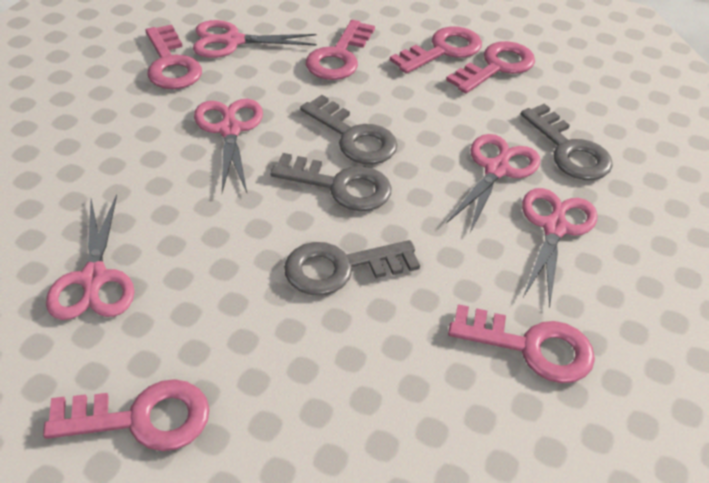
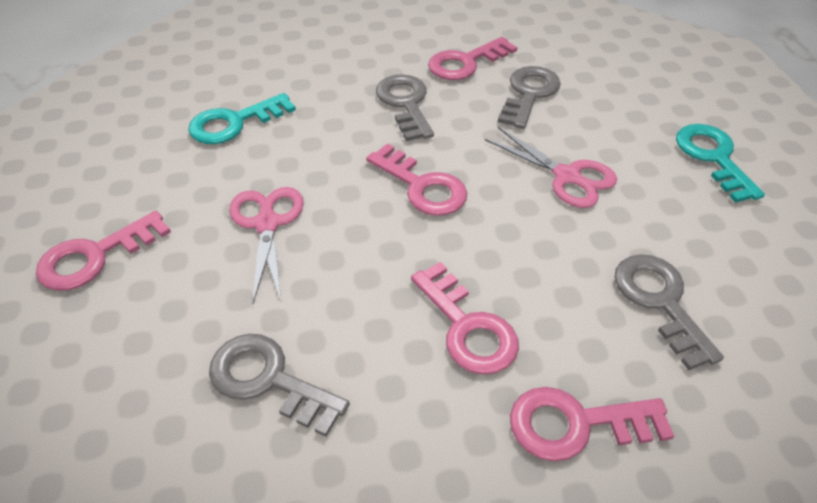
pink key: [43,379,209,451] [145,24,202,89] [306,20,375,80] [390,26,482,74] [446,41,535,93] [448,304,595,383] = 6 -> [36,211,171,291] [366,143,467,216] [411,262,519,375] [428,37,517,80] [510,387,674,461] = 5
pink scissors: [46,194,135,320] [193,20,317,58] [194,99,263,193] [446,134,540,235] [522,188,597,308] = 5 -> [229,187,304,303] [485,127,617,208] = 2
turquoise key: none = 0 -> [188,93,296,144] [676,124,765,203] = 2

